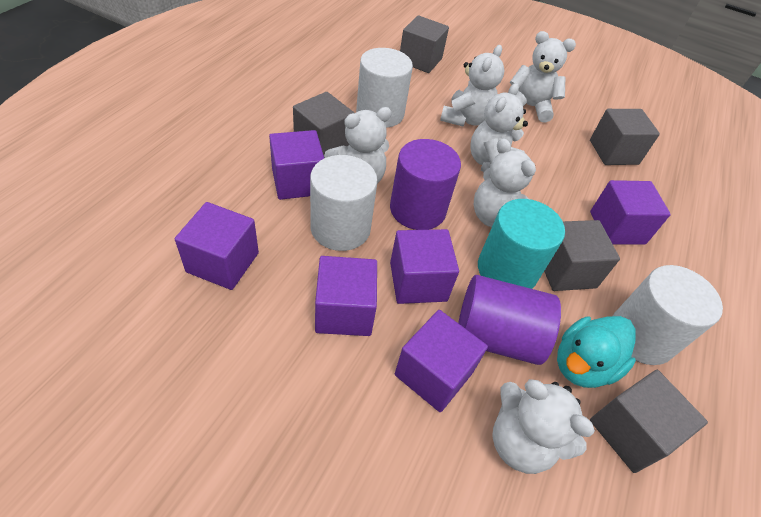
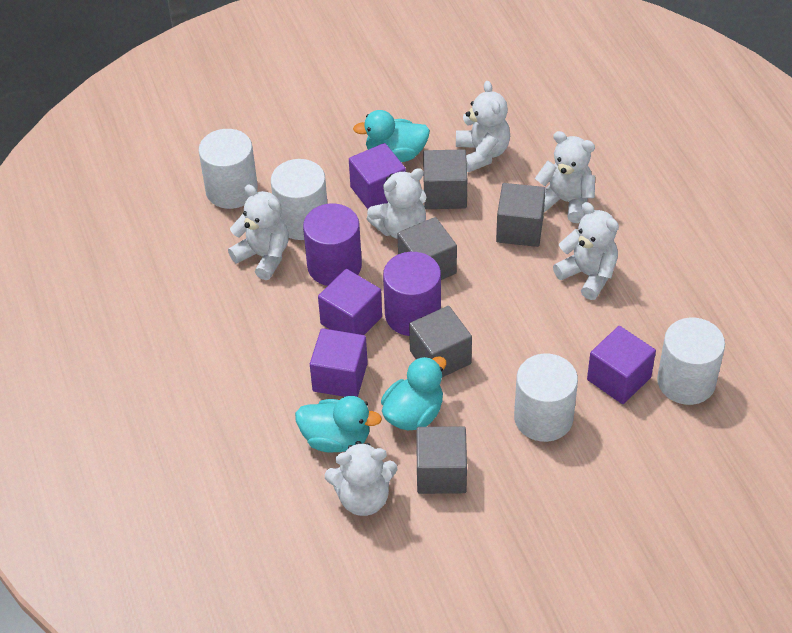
purple cube: [175,202,259,290] [269,130,324,200] [315,256,377,336] [390,229,459,304] [395,310,488,412] [590,180,671,244] = 6 -> [310,328,368,397] [318,269,382,335] [349,143,406,209] [587,326,656,404] = 4
turquoise cylinder: [478,199,565,289] = 1 -> none = 0
turquoise duck: [557,316,636,388] = 1 -> [295,396,382,453] [353,110,430,162] [381,356,447,430] = 3
white cylinder: [310,155,378,251] [356,48,413,128] [613,265,723,365] = 3 -> [198,129,258,209] [271,159,327,240] [514,354,578,442] [657,318,725,405] = 4

